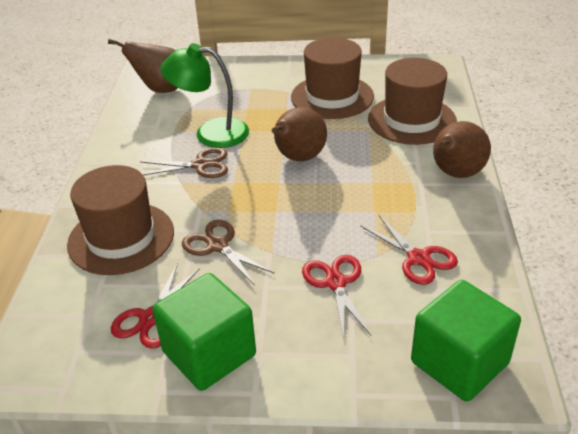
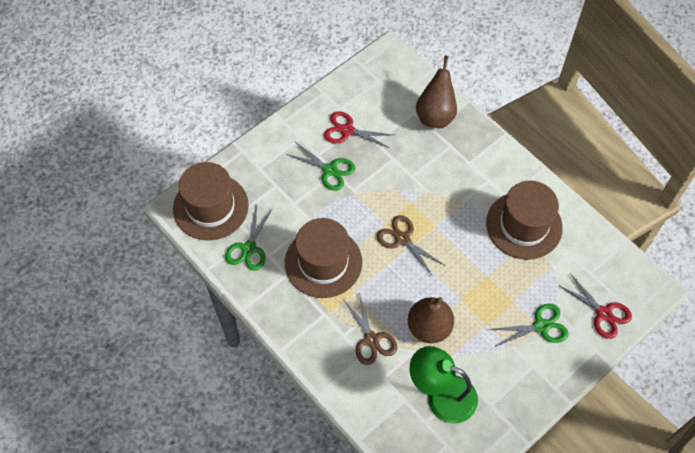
brown pear: [108,39,178,93] [272,107,327,161] [433,121,491,178] = 3 -> [408,297,454,343] [416,55,457,128] = 2
green cube: [153,273,256,391] [411,280,521,402] = 2 -> none = 0
green scissors: none = 0 -> [225,204,273,271] [286,143,355,191] [490,304,569,347] = 3
red scissors: [111,263,200,349] [302,255,371,340] [361,215,458,285] = 3 -> [324,111,392,148] [558,273,632,339] = 2

